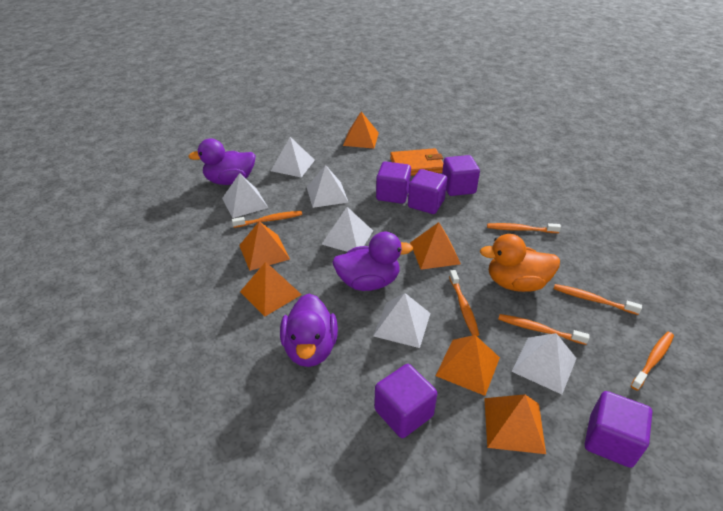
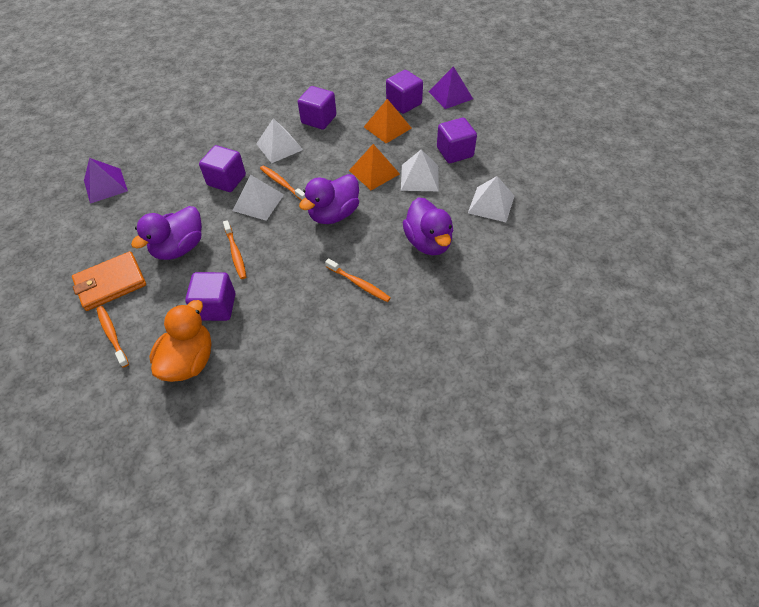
orange pyramid: [239,221,290,271] [240,262,302,317] [343,112,379,148] [410,222,461,270] [436,335,500,396] [484,394,546,454] = 6 -> [349,144,400,190] [364,99,412,144] = 2
orange toothbrush: [232,211,302,228] [449,270,479,336] [487,223,561,233] [498,314,590,345] [554,284,642,315] [631,332,674,391] = 6 -> [96,306,129,368] [223,220,246,279] [260,165,306,201] [325,258,391,302] = 4
purple pyramid: none = 0 -> [84,158,128,204] [428,66,473,109] = 2
white pyramid: [222,173,268,218] [271,137,315,177] [307,165,349,208] [321,207,373,252] [373,293,430,348] [511,333,577,394] = 6 -> [233,175,284,221] [256,118,303,163] [401,149,439,191] [468,176,515,222] = 4

